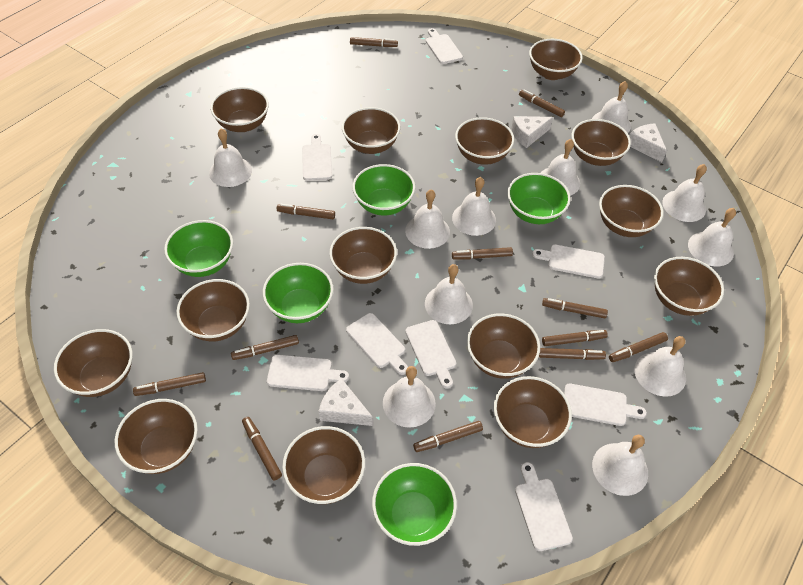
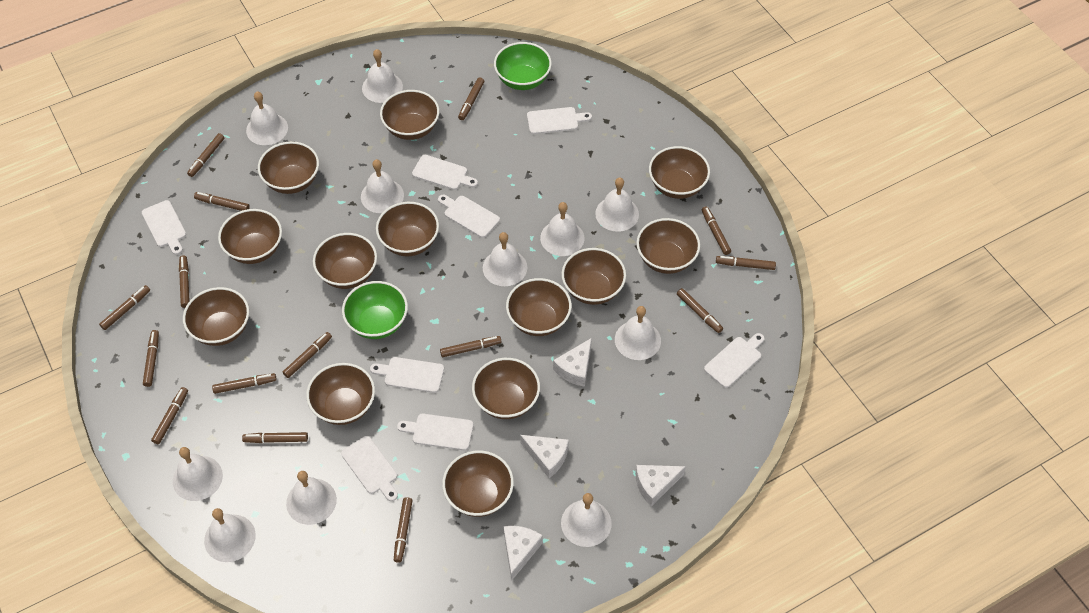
brown bowl: [54,329,133,397] [115,399,198,474] [177,279,250,342] [210,87,269,132] [282,426,365,504] [329,227,397,284] [342,107,400,154] [455,117,514,165] [467,313,540,379] [494,376,572,448] [529,39,583,80] [572,119,631,166] [599,185,664,237] [654,257,724,316] = 14 -> [183,287,249,346] [218,209,282,264] [258,141,319,194] [306,363,375,425] [313,233,377,289] [376,202,439,256] [380,90,439,140] [442,450,514,517] [472,358,540,419] [506,278,572,336] [562,248,626,305] [636,218,700,274] [649,146,710,199] = 13
brown marker: [133,372,206,396] [231,335,299,360] [242,417,282,481] [277,204,335,219] [350,37,398,47] [413,421,483,452] [452,247,513,259] [519,89,565,117] [539,348,606,360] [542,298,608,318] [542,330,608,346] [609,332,668,362] = 12 -> [99,285,150,330] [143,330,159,387] [151,387,188,444] [179,255,189,308] [187,133,224,177] [194,192,250,211] [212,373,277,394] [242,432,308,443] [283,332,332,378] [394,497,413,563] [440,336,501,357] [458,77,484,120] [677,288,723,333] [702,206,731,255] [716,256,776,270] = 15
green bowl: [164,220,233,277] [263,263,333,323] [352,164,415,216] [372,463,457,546] [507,173,571,224] = 5 -> [342,281,408,339] [494,42,552,90] = 2
white cheese: [319,378,373,426] [512,116,553,148] [629,123,667,162] = 3 -> [503,526,543,581] [520,435,569,478] [553,338,592,387] [635,465,686,506] = 4

